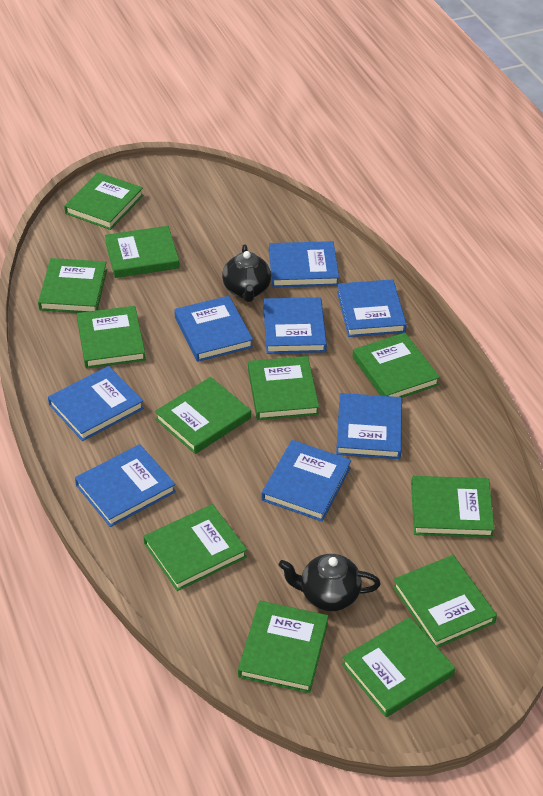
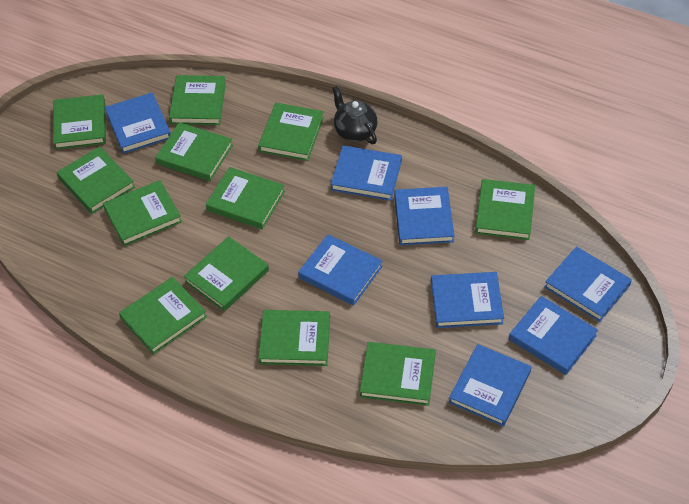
black teapot: [222,244,271,302] [278,554,380,611] = 2 -> [332,86,377,144] = 1

